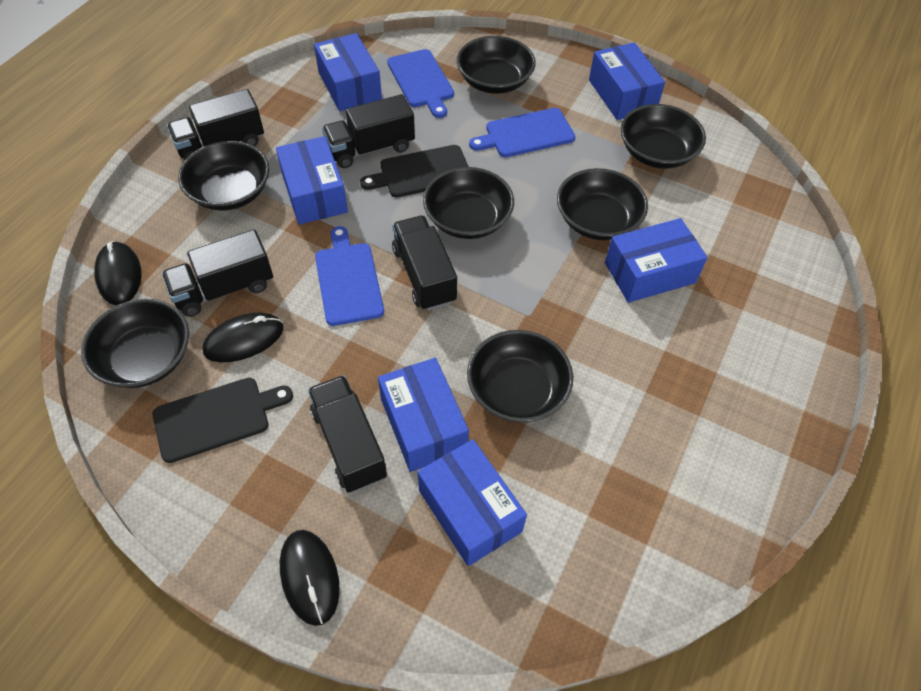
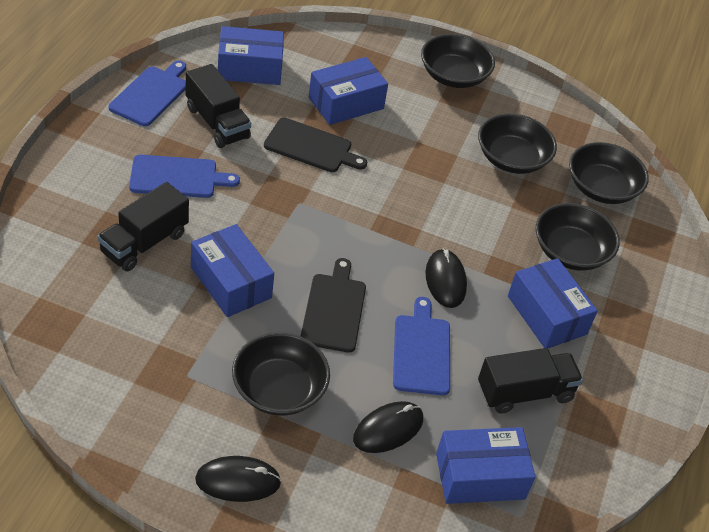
black bowl: [81,299,189,388] [178,141,270,211] [423,167,514,239] [457,36,536,94] [467,330,573,423] [557,168,648,240] [620,104,706,169] = 7 -> [232,333,330,415] [421,34,495,88] [478,114,557,174] [536,203,620,271] [569,142,649,204] = 5
black truck: [162,229,273,317] [167,89,264,160] [308,375,387,493] [322,94,415,168] [392,215,457,311] = 5 -> [97,182,189,271] [186,64,251,148] [478,348,583,414] = 3
blue box: [276,136,348,225] [314,33,382,111] [378,358,469,472] [418,439,527,566] [589,42,665,120] [605,218,708,303] = 6 -> [191,224,274,317] [218,26,284,85] [309,57,388,125] [436,427,535,504] [508,258,598,348] = 5

